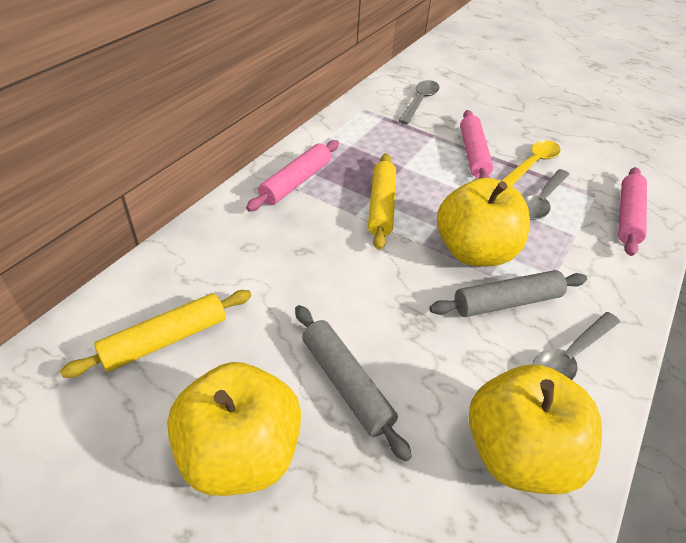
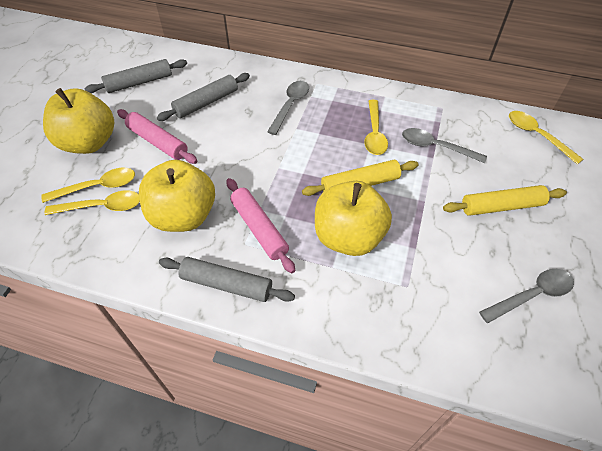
grey rolling pin: [295,305,412,462] [429,270,587,317] = 2 -> [84,59,187,93] [157,73,250,121] [159,257,295,302] = 3
pink rolling pin: [246,140,339,212] [460,110,493,179] [618,167,647,256] = 3 -> [117,109,197,164] [227,178,295,273] = 2
yellow spoon: [501,140,561,186] = 1 -> [41,168,135,203] [44,190,140,215] [364,100,388,155] [509,111,584,164] = 4

